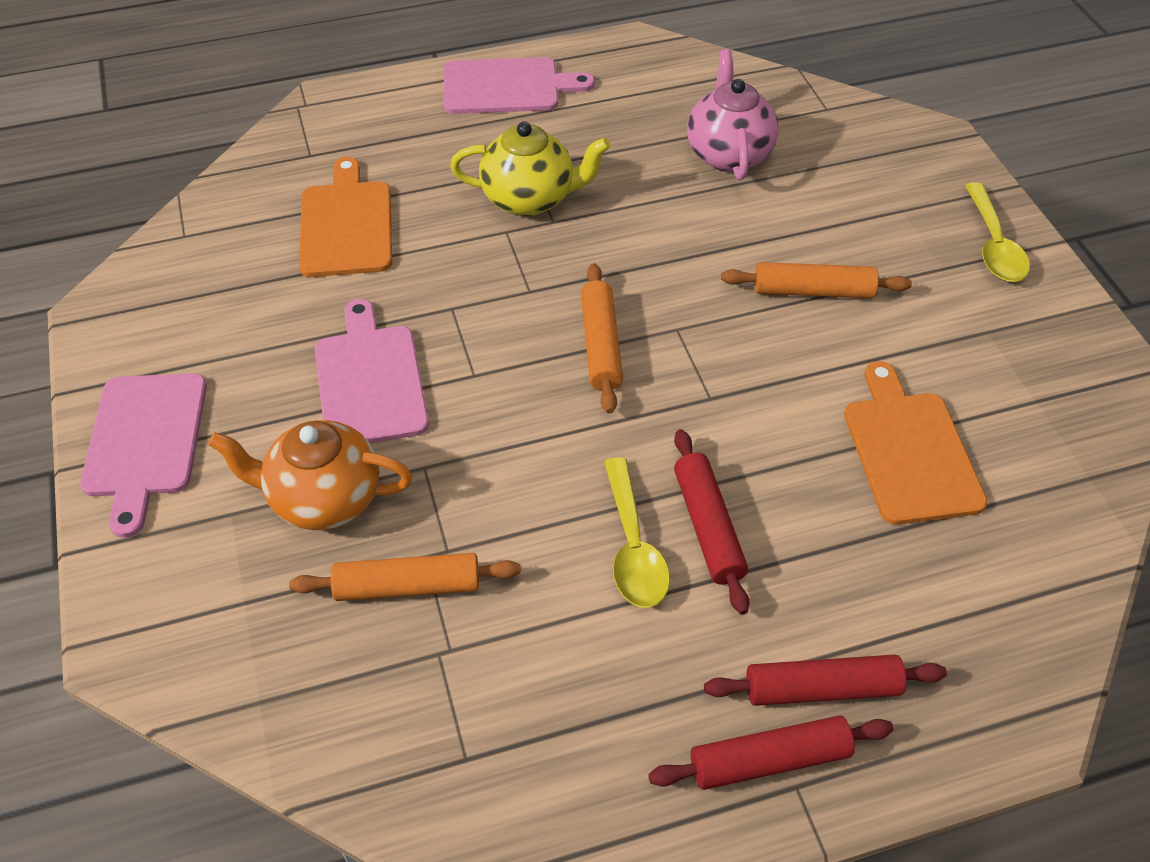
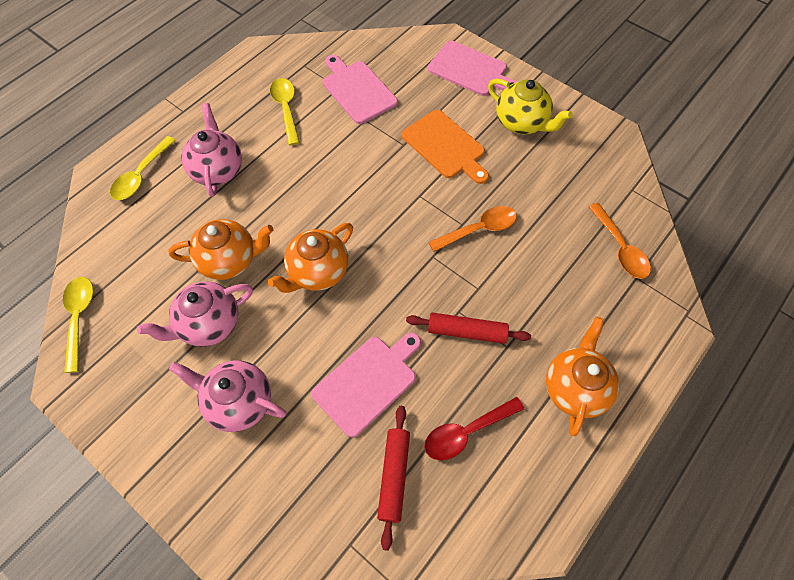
orange cutting board: [299,157,392,277] [844,361,987,525] = 2 -> [402,110,489,184] = 1
orange rolling pin: [289,553,521,601] [581,263,623,413] [721,262,912,298] = 3 -> none = 0
orange spoon: none = 0 -> [428,206,517,252] [589,203,651,279] = 2
orange teapot: [208,420,412,530] = 1 -> [169,219,274,280] [268,223,353,293] [546,317,619,436] = 3
pink teapot: [687,49,779,180] = 1 -> [137,281,253,347] [169,360,286,432] [181,103,242,197] = 3
red rolling pin: [648,715,894,790] [674,429,750,615] [704,655,947,706] = 3 -> [377,406,410,551] [406,313,531,344] = 2
red spoon: none = 0 -> [424,397,524,460] = 1
yellow spoon: [604,457,670,608] [965,182,1030,282] = 2 -> [63,277,93,373] [110,136,176,200] [270,78,300,145] = 3

